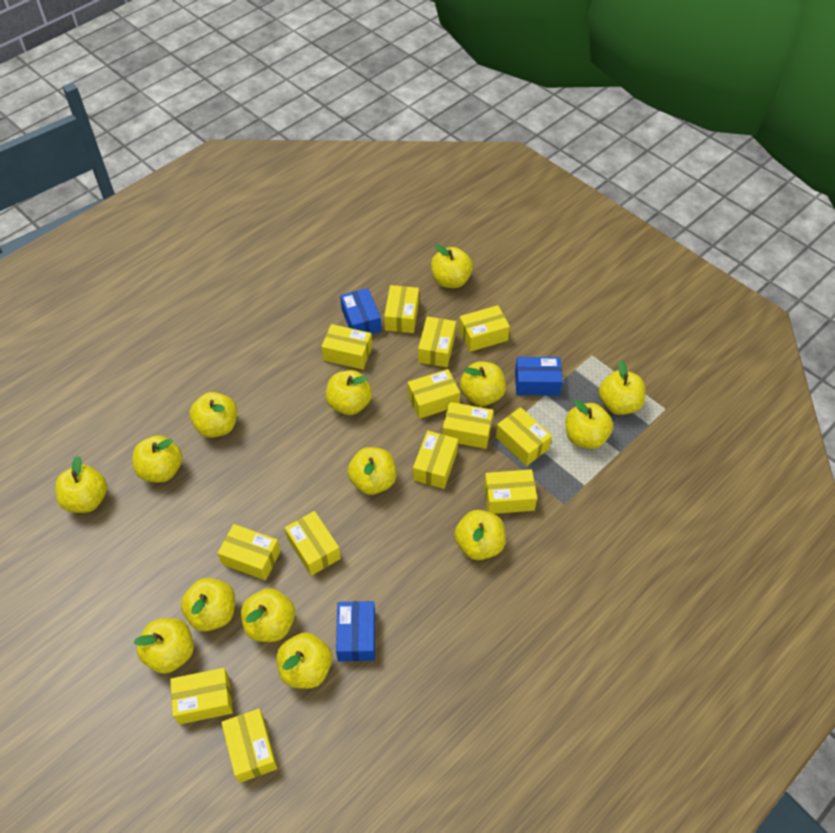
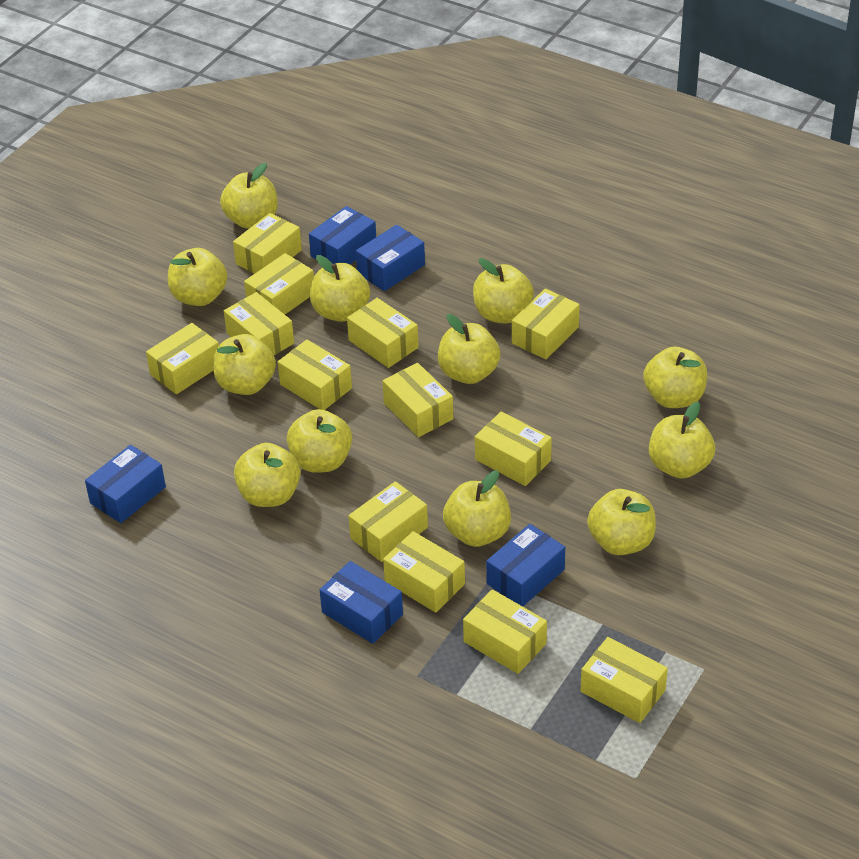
blue box: [336,601,375,661] [340,288,381,334] [515,357,563,396] = 3 -> [85,445,166,523] [309,206,376,264] [320,561,403,644] [356,225,425,291] [486,524,565,606] = 5
yellow apple: [55,456,107,513] [133,435,182,483] [134,618,194,674] [181,578,235,632] [190,392,237,438] [241,588,295,642] [276,632,332,689] [326,370,372,415] [348,447,396,495] [431,244,473,288] [454,510,505,560] [460,362,506,406] [565,399,613,449] [599,361,646,415] = 14 -> [168,248,227,306] [213,334,276,395] [220,163,278,229] [234,443,301,507] [287,409,352,473] [310,255,370,322] [438,314,500,384] [443,470,511,547] [473,258,534,324] [587,489,656,555] [643,347,707,408] [649,402,715,479] = 12

